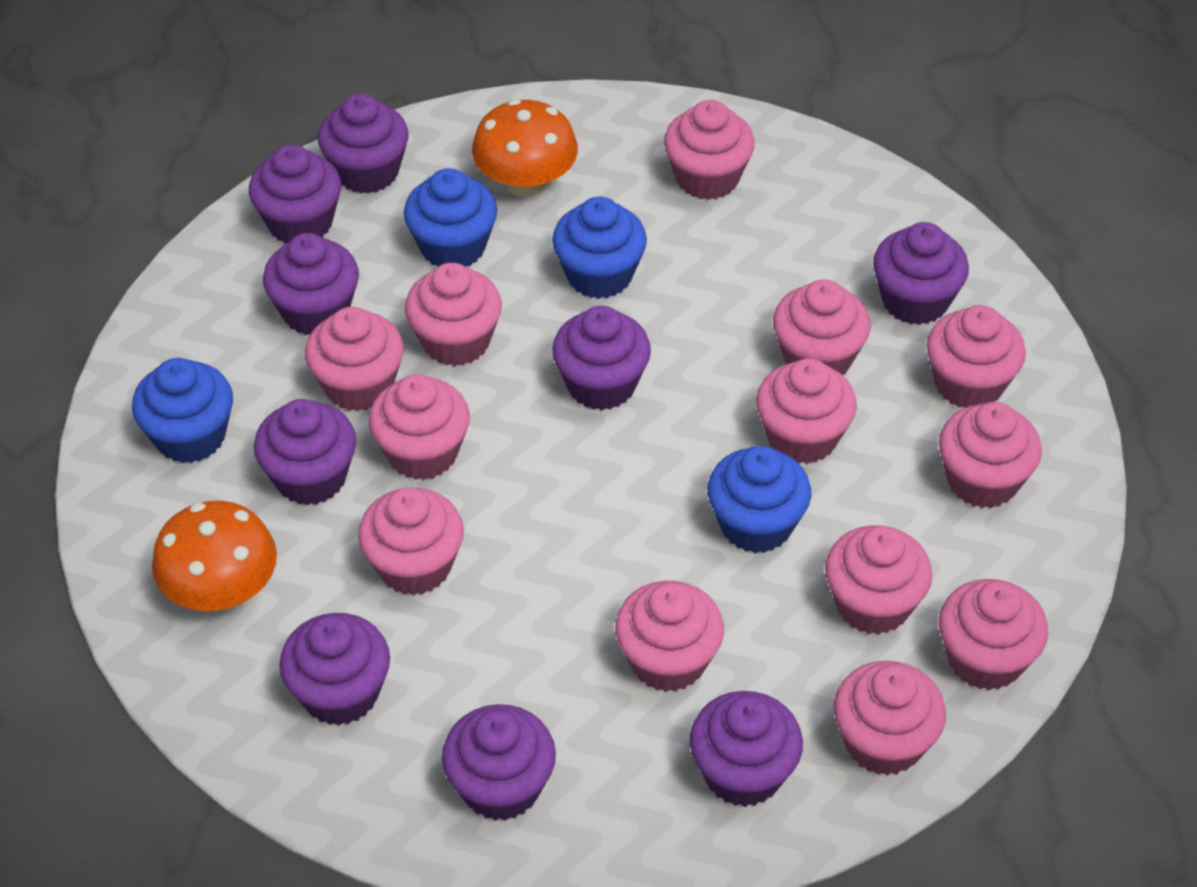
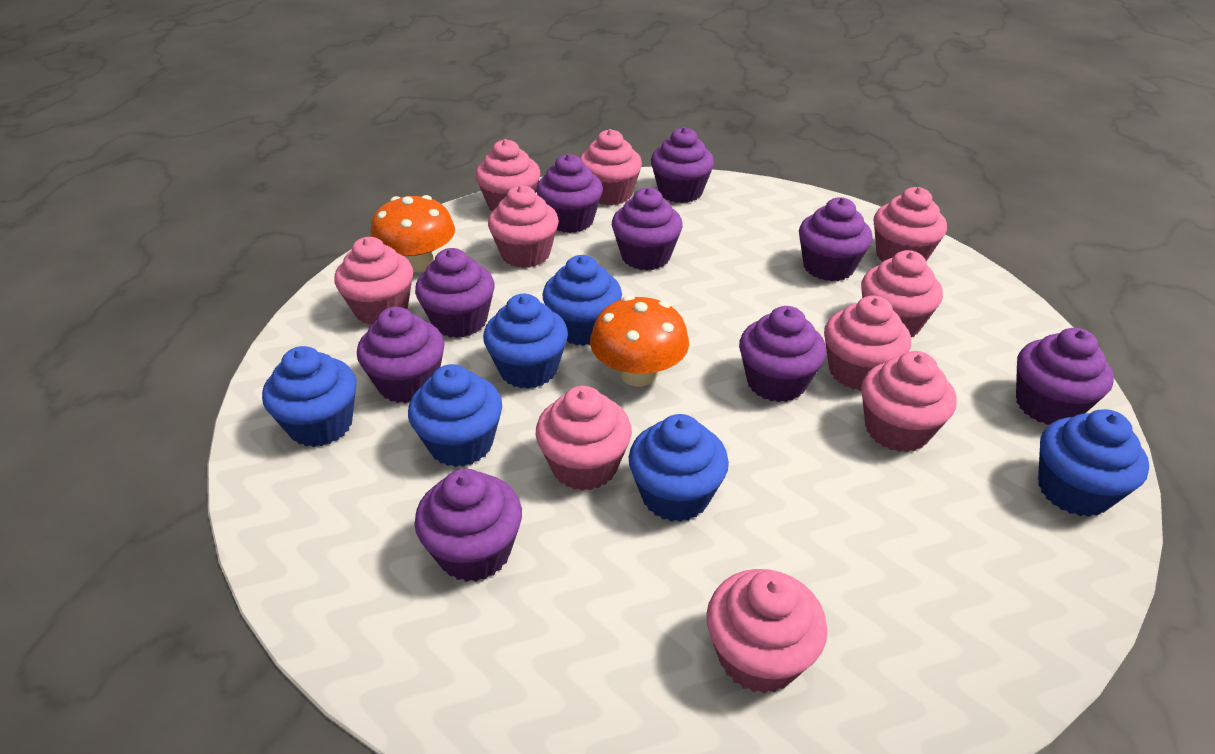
blue cupcake: [132,358,233,463] [404,168,497,267] [552,197,647,299] [708,446,811,553] = 4 -> [262,346,357,447] [408,364,502,467] [483,294,568,389] [542,255,622,346] [629,414,729,522] [1038,409,1149,517] = 6
pink cupcake: [305,307,404,411] [358,487,464,596] [369,374,470,480] [405,263,502,366] [615,581,724,692] [664,100,755,200] [756,358,857,464] [773,280,871,375] [825,526,932,635] [834,661,946,776] [926,305,1026,408] [939,402,1042,508] [939,579,1048,690] = 13 -> [335,237,413,325] [475,139,540,211] [488,185,559,268] [536,386,632,491] [580,129,642,205] [706,569,827,694] [824,296,911,391] [861,250,943,337] [861,351,956,452] [874,187,947,262] = 10

